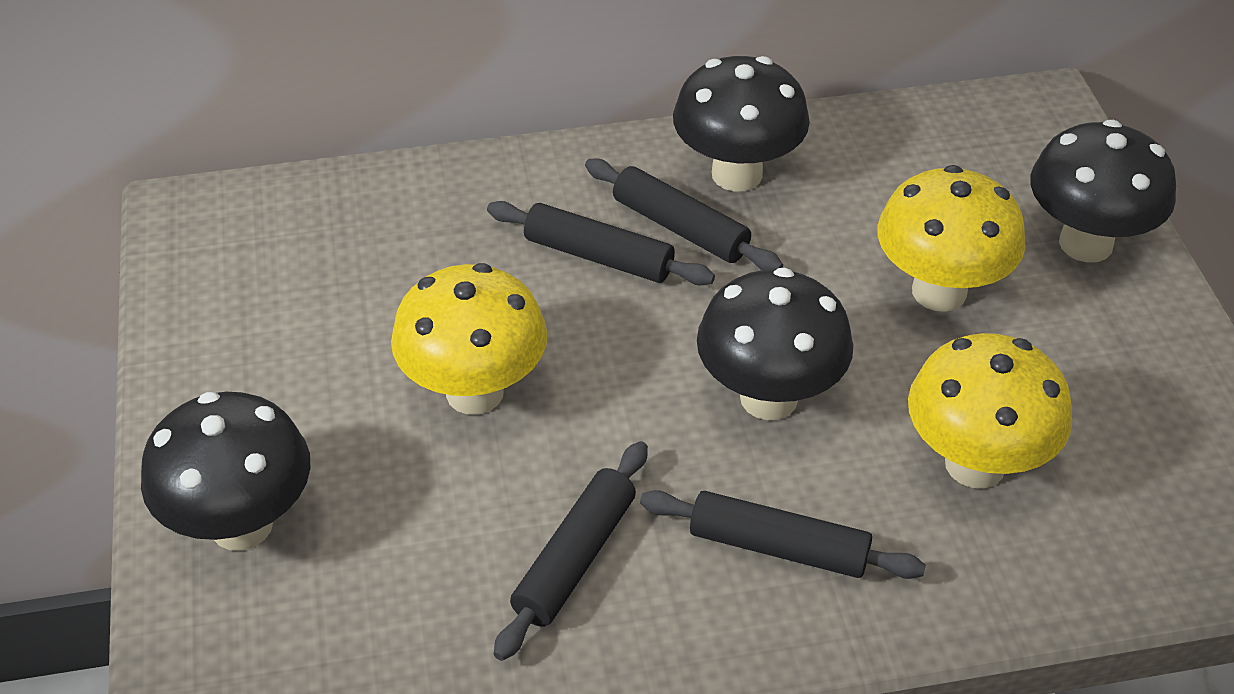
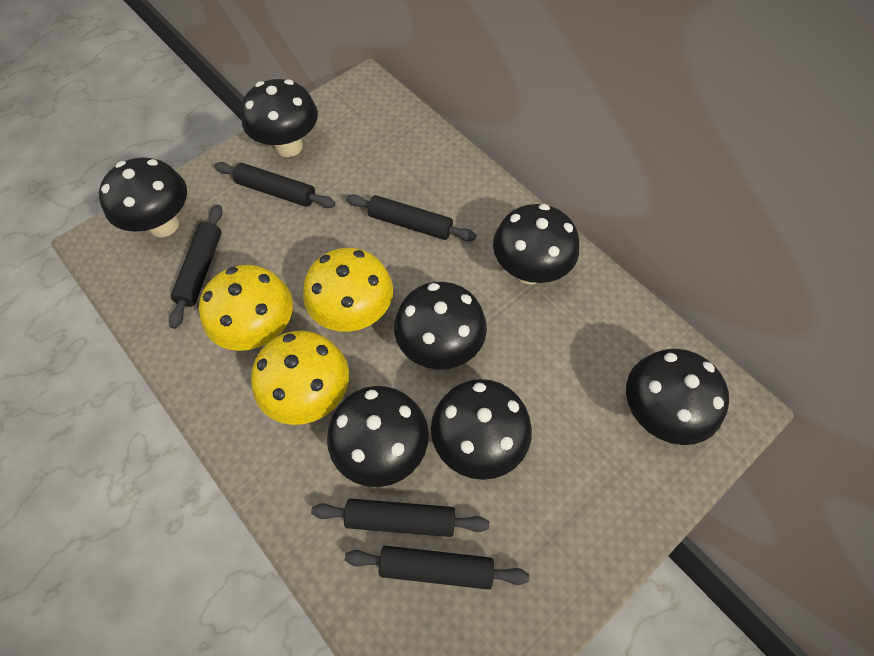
black mushroom: [141,392,310,551] [673,56,810,192] [697,268,853,420] [1031,120,1176,263] = 4 -> [99,157,187,237] [241,79,318,157] [327,386,429,487] [394,282,487,370] [431,379,532,480] [493,204,579,284] [626,349,729,445] = 7
black rolling pin: [487,201,715,285] [494,441,648,661] [585,158,783,270] [640,490,926,579] = 4 -> [169,205,223,329] [214,162,335,208] [311,499,489,537] [345,546,529,590] [346,194,477,241] = 5

